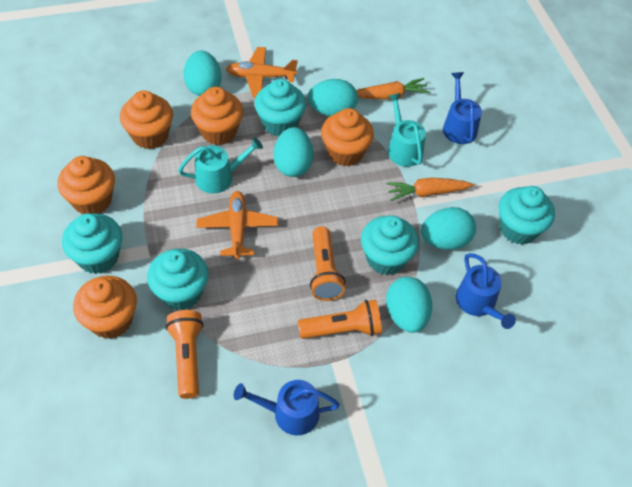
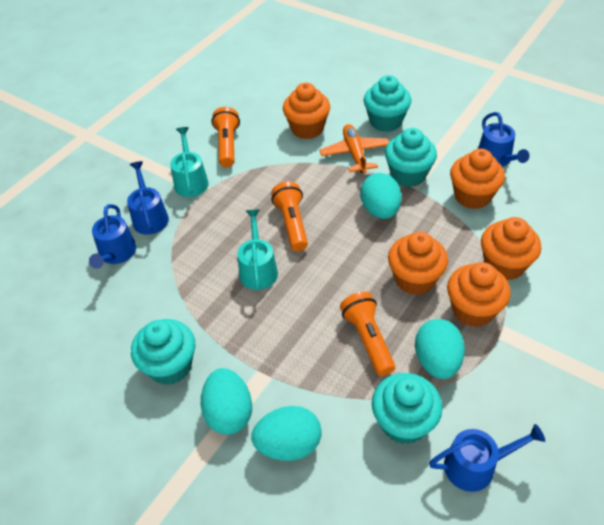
blue watering can: [234,380,340,435] [443,72,482,144] [456,253,516,329] = 3 -> [89,204,136,269] [127,161,169,235] [429,424,545,492] [478,112,529,167] = 4
orange carrot: [356,78,430,100] [386,178,474,201] = 2 -> none = 0
orange plane: [196,191,278,260] [226,47,298,97] = 2 -> [319,124,389,173] = 1
turquoise cupcake: [62,213,122,274] [147,248,209,310] [255,79,306,136] [361,215,419,275] [499,186,555,245] = 5 -> [131,319,195,385] [364,75,411,132] [372,373,442,444] [385,128,437,187] = 4
turquoise egg: [184,50,221,96] [273,127,313,177] [307,79,358,117] [386,276,432,333] [421,207,476,250] = 5 -> [201,368,252,435] [251,406,322,461] [360,173,402,219] [415,319,465,379] = 4

